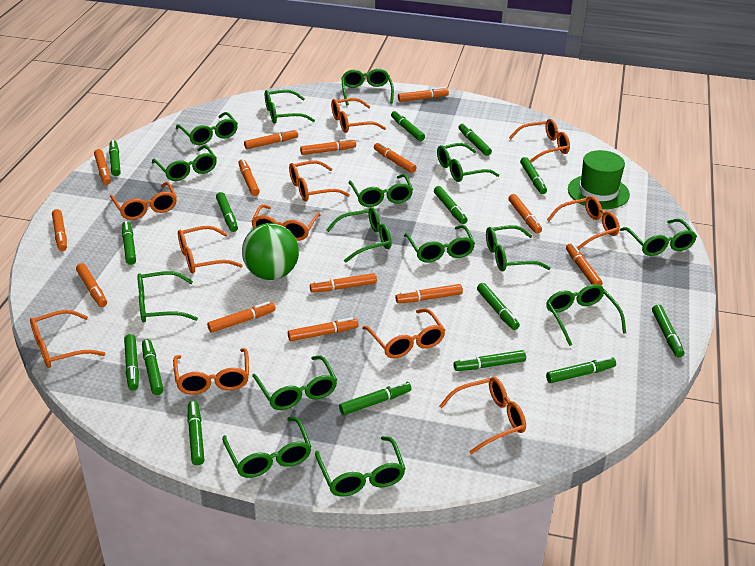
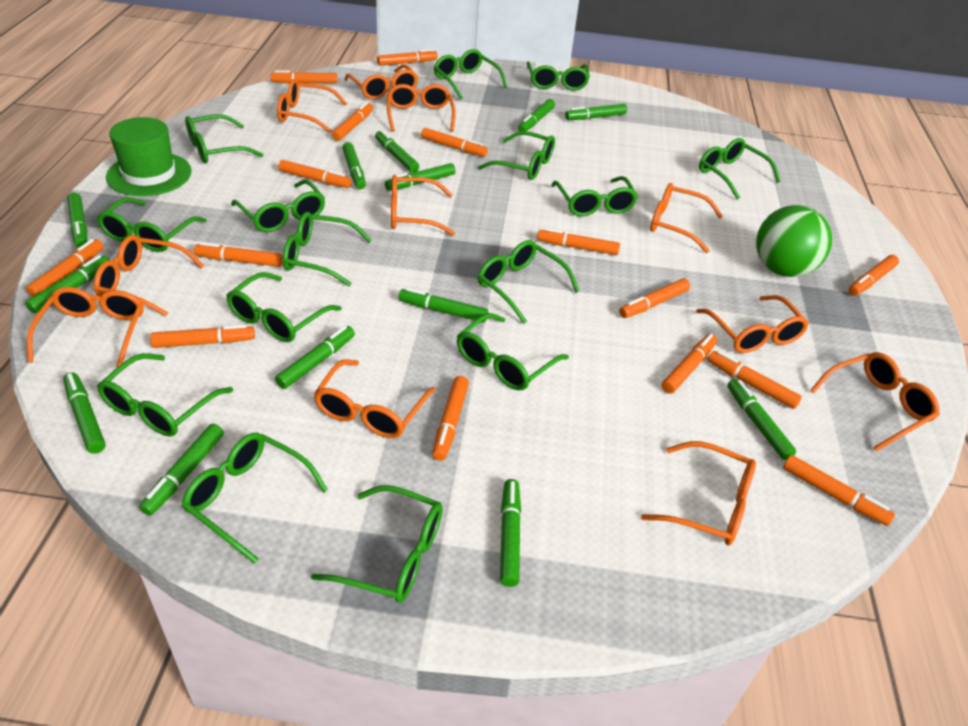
green marker: [109,140,121,176] [122,221,136,265] [124,334,139,391] [142,339,164,395] [187,401,204,465] [216,192,238,232] [339,381,412,415] [391,110,425,141] [434,186,467,224] [454,350,526,371] [459,123,492,156] [477,283,520,330] [520,157,547,194] [546,356,616,383] [652,305,684,357] = 15 -> [25,255,110,313] [63,372,106,454] [67,192,87,247] [139,424,224,516] [275,326,355,389] [342,142,366,189] [375,130,419,173] [385,163,456,191] [398,288,489,323] [500,479,521,587] [518,99,555,132] [565,104,627,120] [727,379,796,460] = 13
orange marker: [52,209,67,251] [76,263,107,307] [94,149,111,185] [207,301,276,333] [238,159,260,196] [244,129,298,149] [288,317,359,341] [300,138,356,155] [310,273,377,293] [374,142,416,173] [395,284,463,303] [398,87,449,102] [508,194,542,234] [566,243,603,286] = 14 -> [26,239,104,297] [150,324,255,348] [194,242,283,267] [271,70,337,84] [278,160,352,188] [332,102,373,141] [377,49,438,66] [421,128,488,157] [432,376,469,461] [537,228,620,255] [619,278,690,318] [662,334,717,394] [708,351,802,409] [783,455,895,526] [848,255,899,296] = 15

